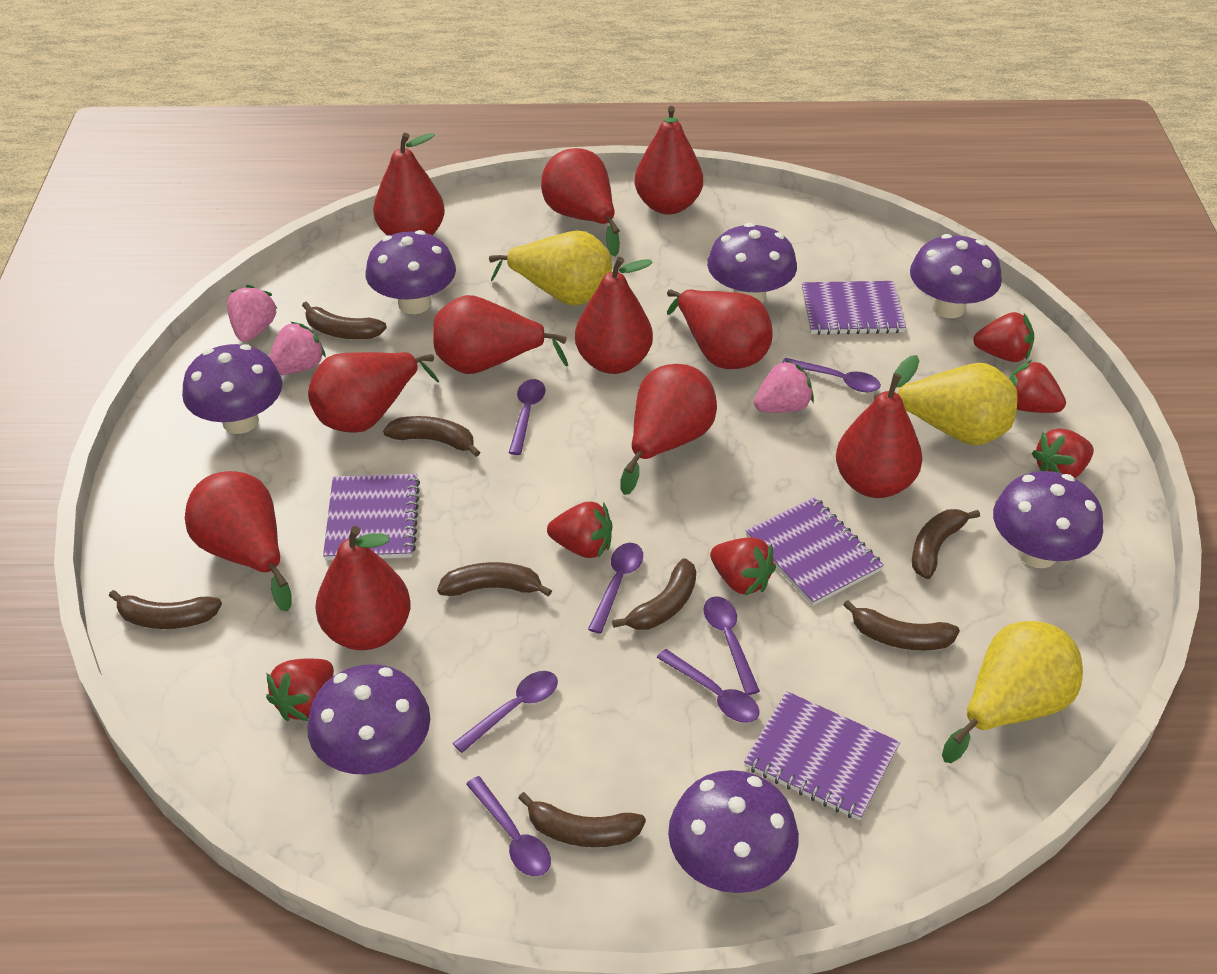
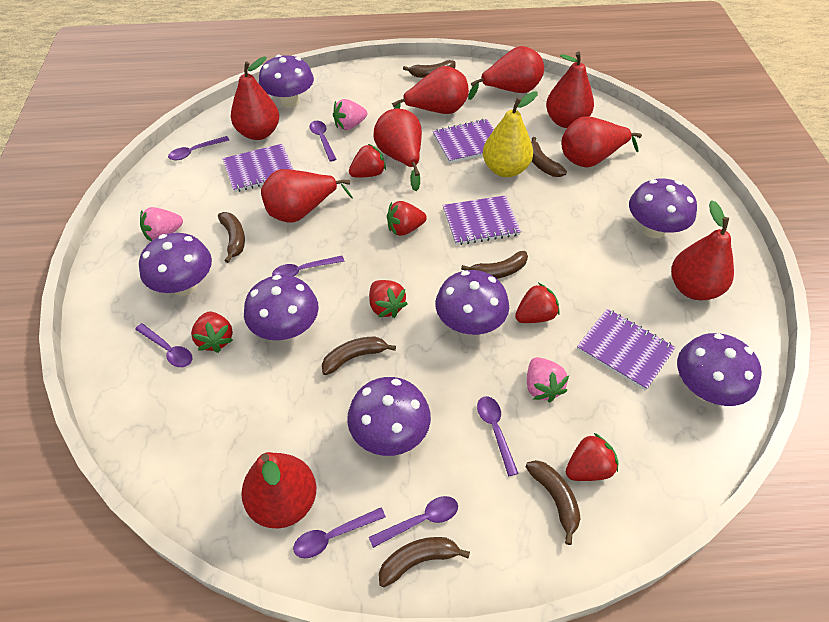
brown banana: [109,590,222,629] [302,302,387,339] [383,416,480,457] [437,562,552,597] [518,792,646,847] [612,558,696,630] [843,600,960,650] [912,509,980,579] = 8 -> [218,212,245,263] [322,337,396,375] [379,537,470,587] [403,60,456,78] [461,251,528,279] [526,460,581,545] [531,137,567,177] = 7
red pear: [185,471,292,611] [308,352,440,433] [315,526,411,650] [373,133,445,235] [433,295,568,374] [541,148,620,257] [575,257,653,374] [621,364,717,495] [635,106,703,214] [667,289,773,369] [836,355,922,498] = 11 -> [231,56,279,140] [241,452,316,528] [261,169,353,223] [374,109,422,191] [392,66,469,114] [468,46,544,100] [546,51,594,128] [561,116,642,167] [671,200,734,300] = 9
yellow pear: [489,231,612,306] [874,363,1018,445] [942,621,1083,763] = 3 -> [483,91,538,177] = 1

